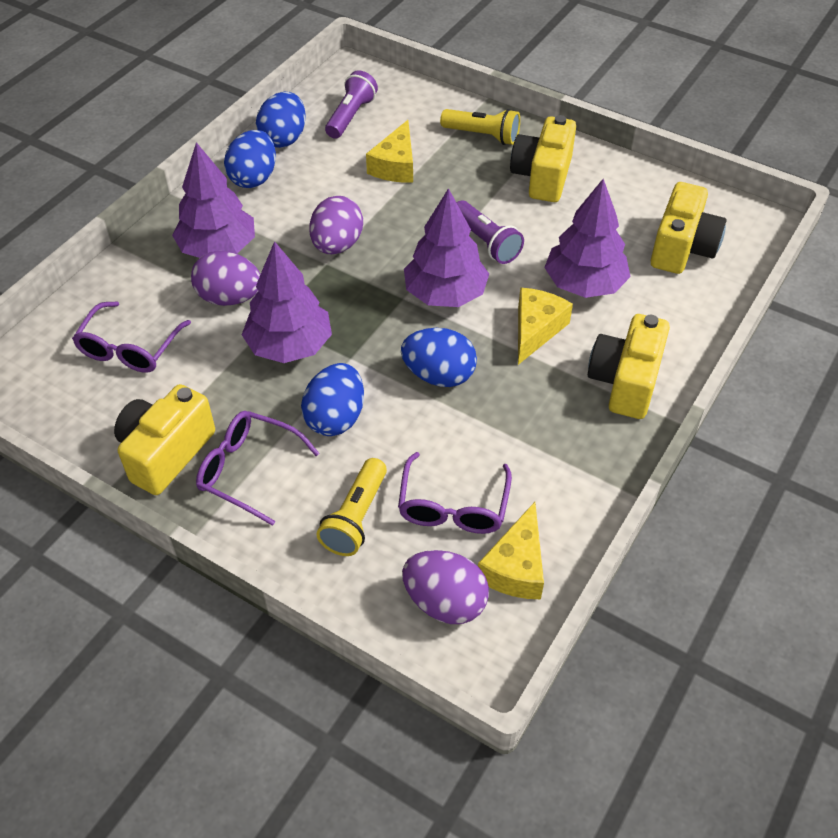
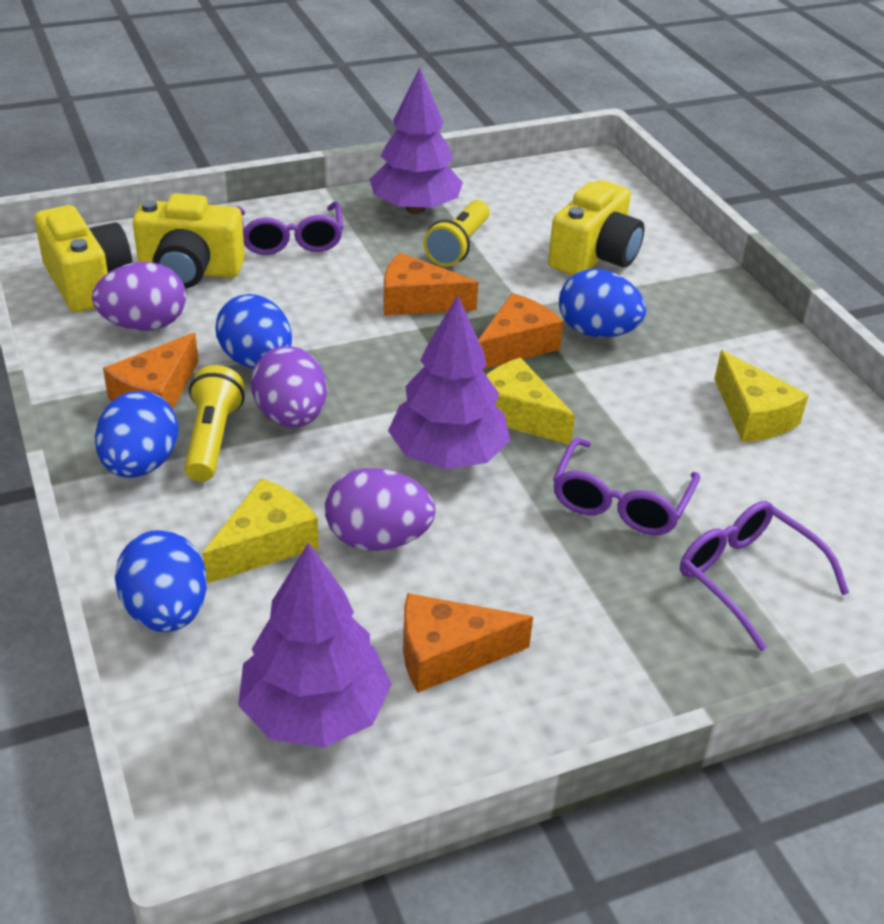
orange cheese: none = 0 -> [103,333,198,409] [383,253,478,316] [403,593,533,693] [478,293,564,370] = 4
purple flashlight: [325,70,378,139] [457,201,524,264] = 2 -> none = 0
purple tree: [172,142,255,258] [242,241,332,363] [404,188,489,307] [544,179,631,298] = 4 -> [238,543,392,748] [370,68,463,214] [388,295,510,469] = 3
yellow camera: [114,384,215,495] [510,115,576,202] [588,314,670,419] [651,182,727,274] = 4 -> [35,205,133,312] [133,193,245,289] [548,180,645,276] = 3

